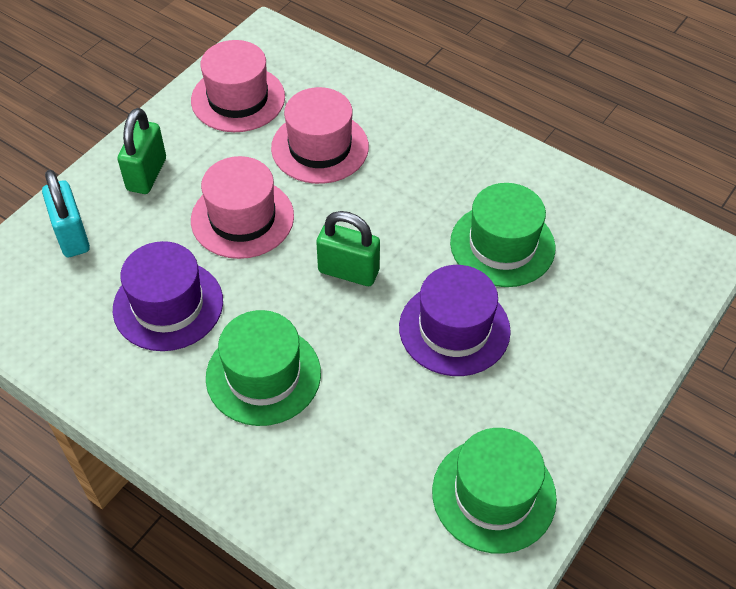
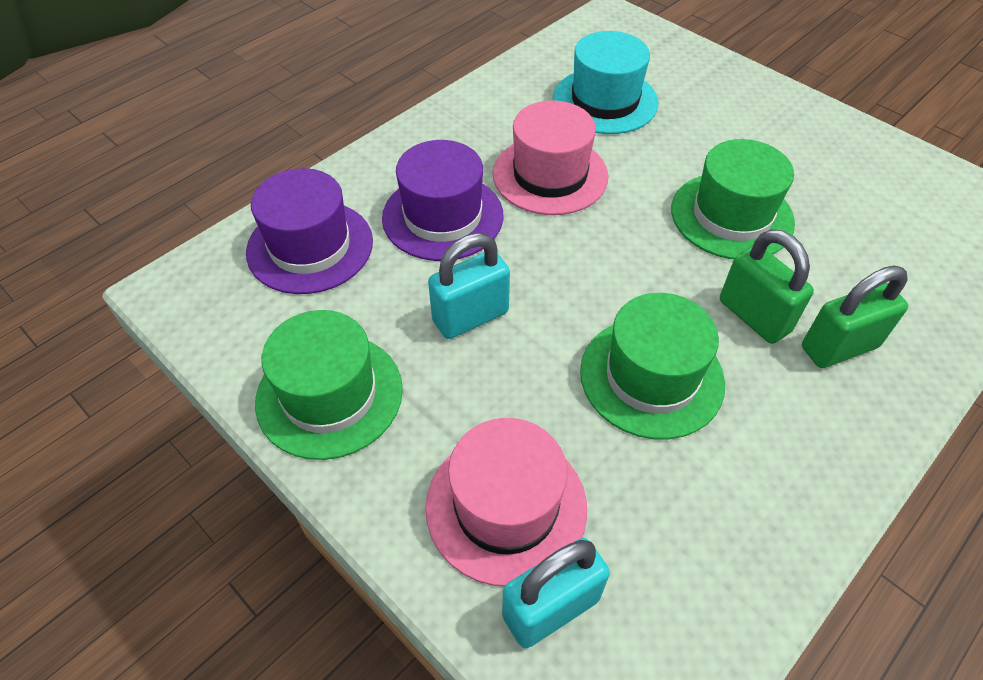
pink hat: [191,40,285,132] [191,156,294,259] [271,87,369,184] = 3 -> [425,418,587,586] [493,100,609,215] = 2
turquoise hat: none = 0 -> [553,31,659,134] = 1
turquoise padlock: [42,170,90,257] = 1 -> [428,233,510,339] [502,538,610,648] = 2

